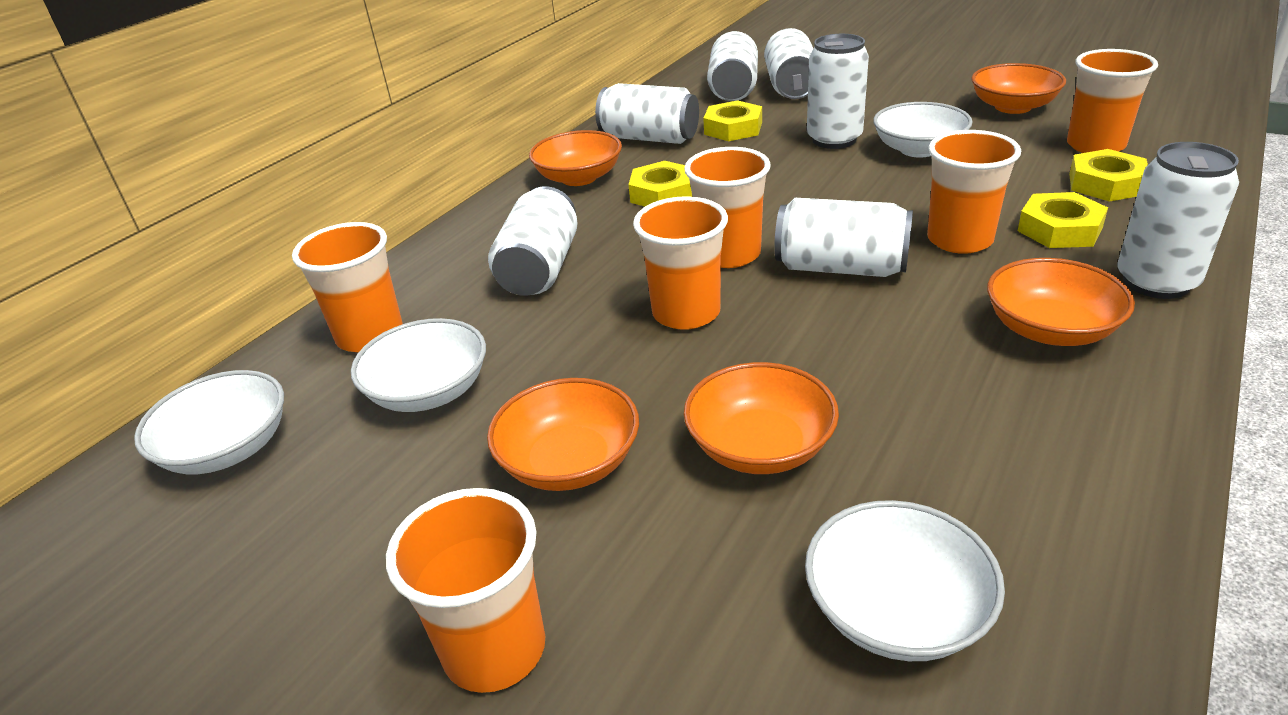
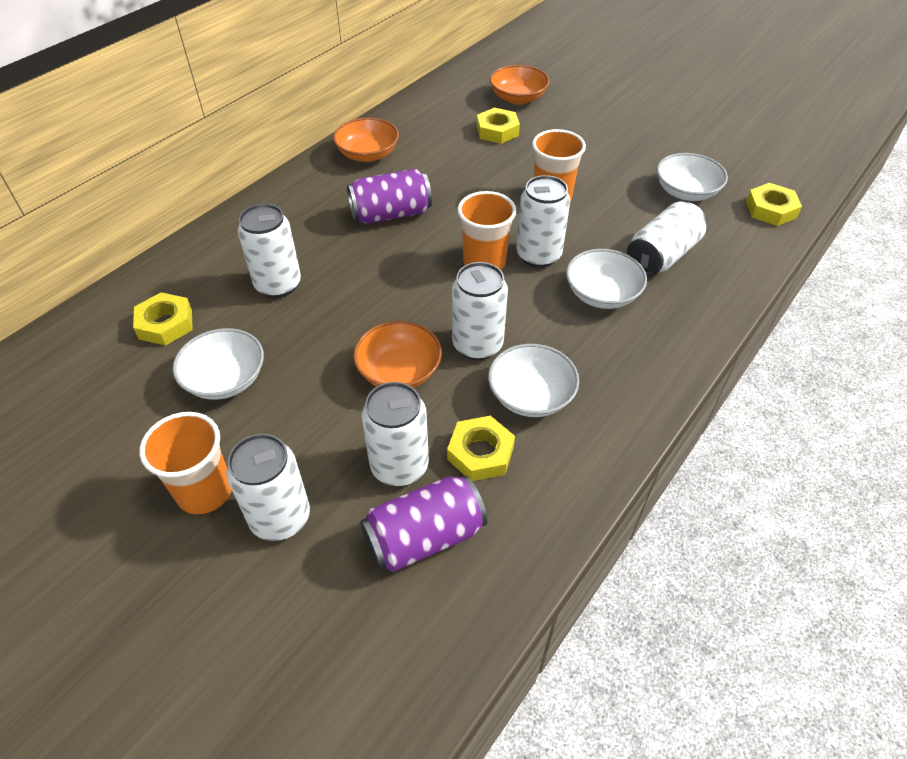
orange bowl: [487,378,639,491] [529,130,622,186] [684,362,839,474] [971,63,1066,114] [987,258,1135,346] = 5 -> [333,118,399,162] [353,321,442,388] [490,65,550,105] = 3
orange cup: [292,222,403,352] [386,488,545,693] [633,196,728,330] [684,147,771,268] [927,130,1021,254] [1067,49,1158,153] = 6 -> [139,412,232,514] [457,191,516,270] [532,129,586,201] = 3
purple can: none = 0 -> [347,169,432,224] [360,475,487,572] = 2
white can: [488,186,578,296] [595,83,699,144] [707,31,758,101] [764,28,813,99] [774,198,913,277] [807,34,869,149] [1117,142,1239,299] = 7 -> [226,434,310,541] [238,204,301,298] [362,382,429,486] [452,262,508,360] [516,175,570,268] [627,202,706,276] = 6

